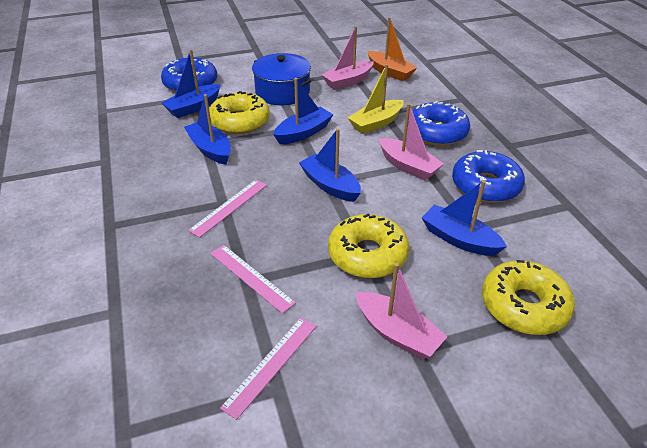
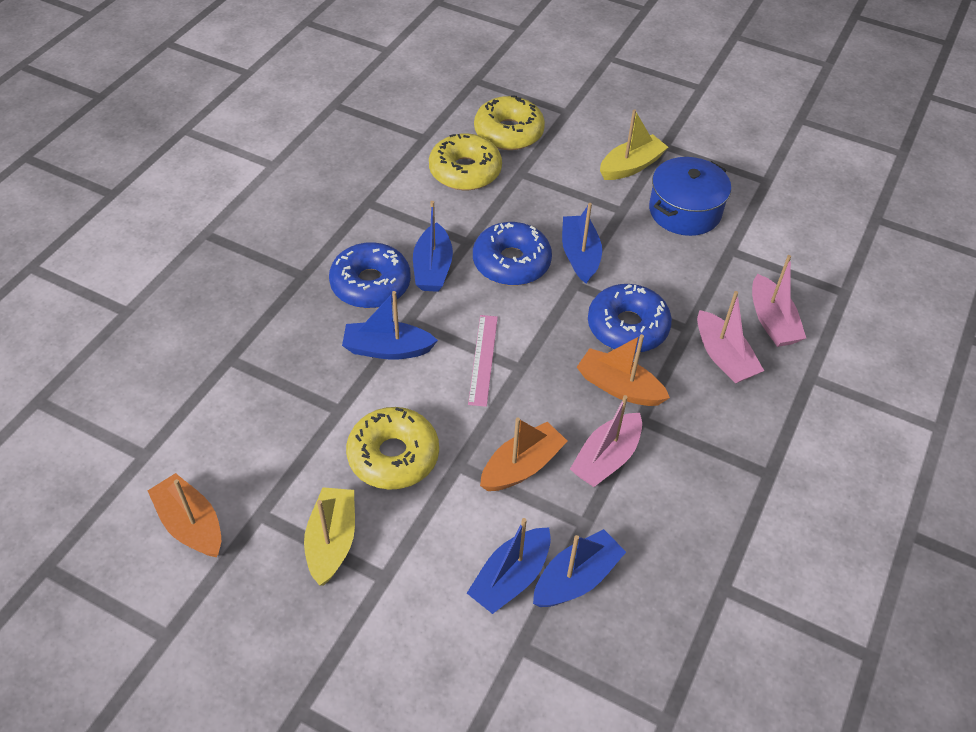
orange boat: [368,17,418,81] = 1 -> [148,473,221,557] [480,417,568,491] [577,334,670,406] = 3
pink ruler: [188,180,267,238] [210,245,296,314] [220,318,316,420] = 3 -> [468,315,498,407] = 1
yellow boat: [348,64,404,134] = 1 -> [304,487,355,586] [600,109,668,180] = 2

